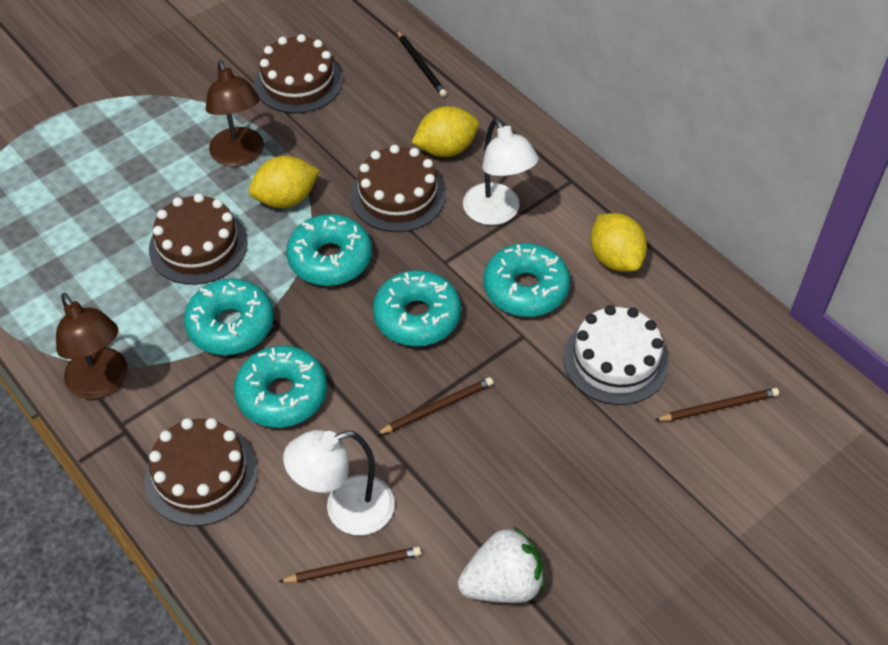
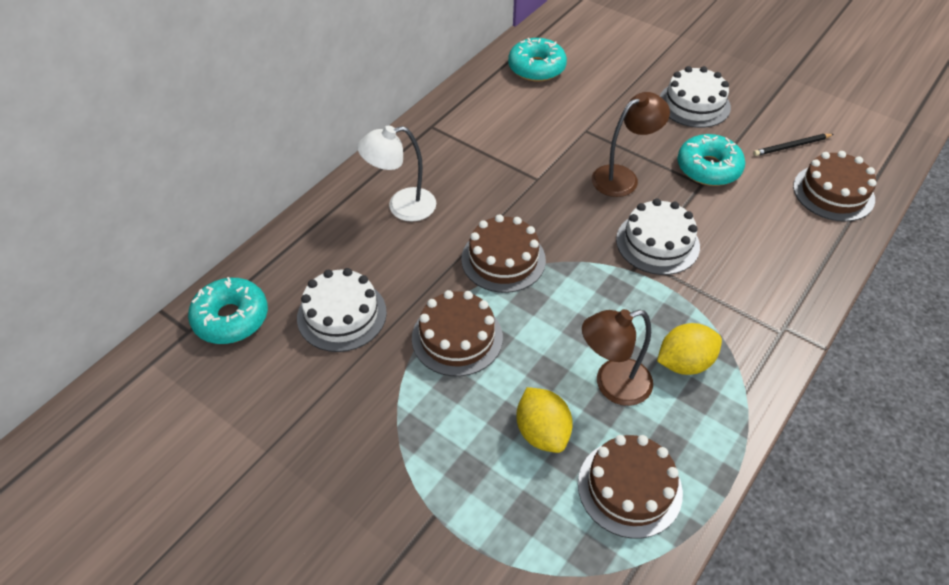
brown pencil: [279,547,421,583] [376,377,493,435] [654,388,779,421] = 3 -> none = 0
turquoise donut: [184,278,274,355] [234,345,327,428] [286,214,372,286] [373,270,461,346] [483,243,570,317] = 5 -> [188,277,268,344] [508,38,567,82] [677,134,745,186] = 3
white cake: [563,305,669,405] = 1 -> [297,268,387,352] [616,198,700,275] [660,66,731,128] = 3
white lamp: [283,430,395,535] [463,118,539,225] = 2 -> [357,125,436,222] = 1
white strawberry: [458,527,544,603] = 1 -> none = 0
yellow lemon: [249,156,320,208] [412,106,479,157] [590,213,647,272] = 3 -> [516,387,573,453] [657,323,722,375] = 2

